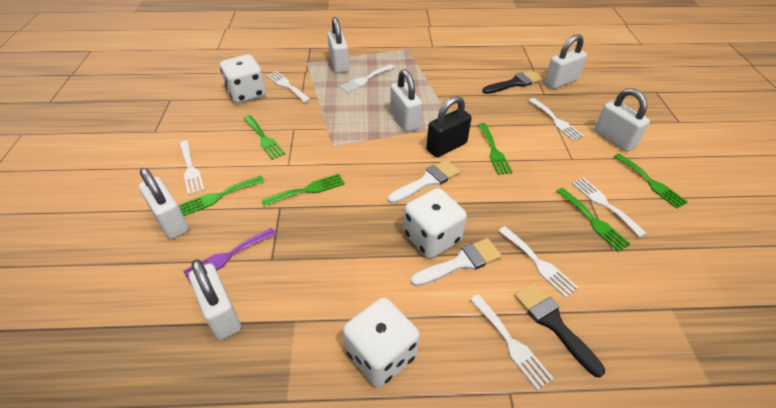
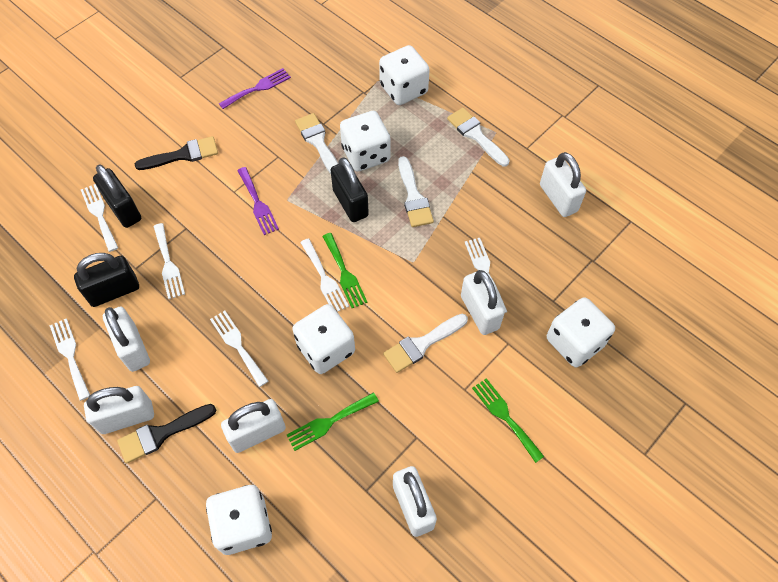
black padlock: [426,96,472,158] = 1 -> [74,253,139,307] [93,164,141,228] [331,157,369,222] = 3
green fork: [179,176,264,216] [243,115,285,160] [261,174,345,206] [478,123,513,175] [556,188,631,252] [614,154,688,208] = 6 -> [287,392,379,451] [322,233,368,308] [472,378,545,463] = 3
purple fork: [183,228,276,284] = 1 -> [219,68,291,109] [237,167,279,235] = 2
white brush: [388,160,460,204] [410,238,502,287] = 2 -> [295,113,338,174] [383,314,468,373] [398,156,434,227] [447,108,510,166] = 4
white dice: [220,54,266,103] [343,297,420,387] [403,188,467,258] = 3 -> [206,485,272,555] [292,304,355,374] [340,111,391,172] [379,45,430,105] [547,297,615,367] = 5
white fork: [179,141,205,195] [266,71,311,103] [340,64,395,93] [470,294,554,390] [498,226,579,298] [529,98,584,141] [572,177,647,237] = 7 -> [50,318,90,401] [81,184,118,252] [154,223,185,299] [210,310,268,387] [300,238,349,311] [465,238,507,313] = 6

